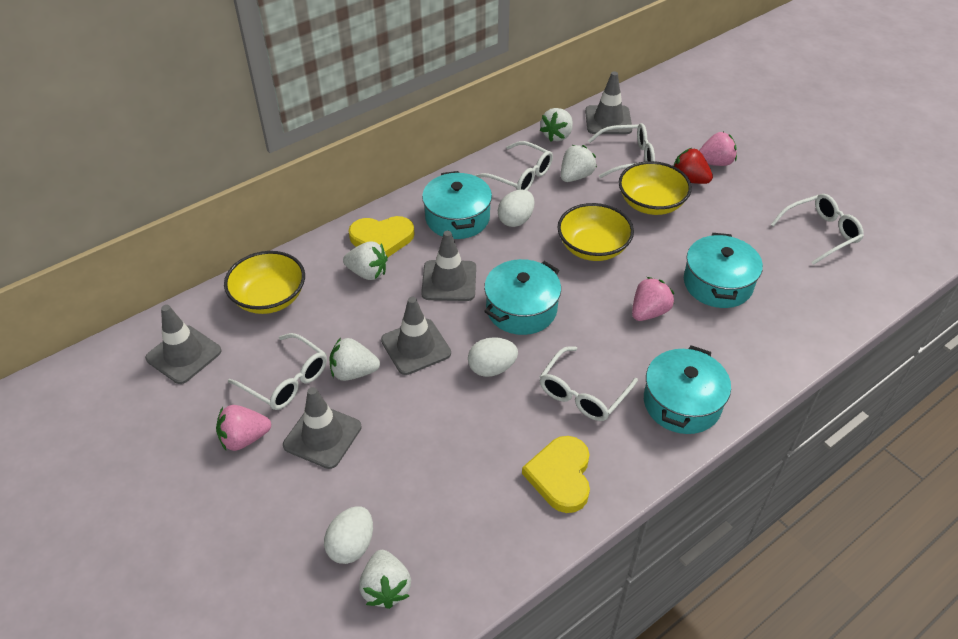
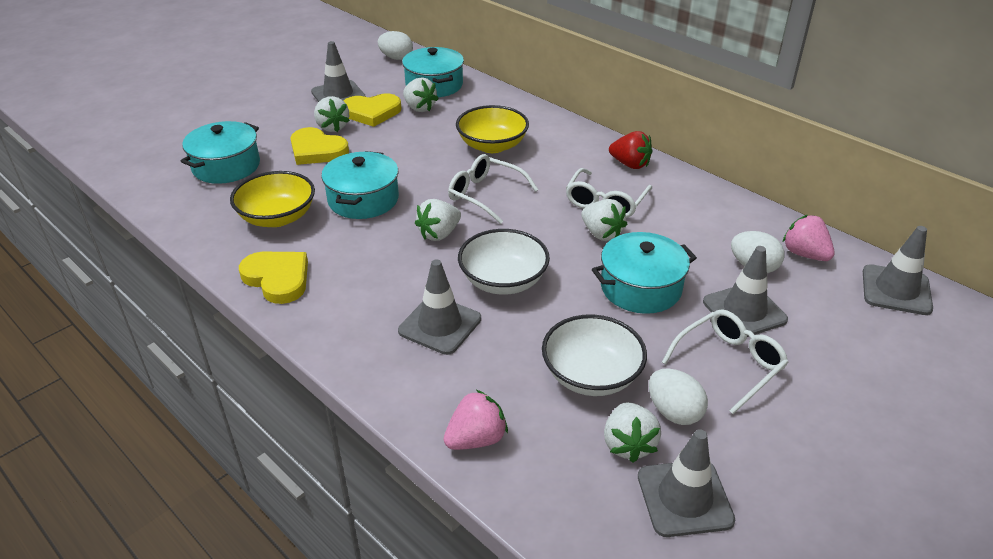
pink strawberry: [216,405,271,451] [632,277,674,321] [699,132,737,166] = 3 -> [444,390,508,450] [783,215,835,261] = 2
white bowl: none = 0 -> [458,229,550,295] [542,314,647,396] = 2
white glasses: [228,333,327,410] [474,141,553,191] [539,346,638,421] [588,123,655,178] [770,194,864,265] = 5 -> [448,154,538,224] [566,168,652,218] [662,309,789,414] = 3
yellow bowl: [224,251,305,314] [557,203,634,261] [619,161,692,215] = 3 -> [230,171,315,227] [456,105,529,153] = 2
yellow heart: [348,216,414,257] [522,436,590,513] = 2 -> [239,252,308,304] [290,127,349,165] [344,93,401,127] = 3

